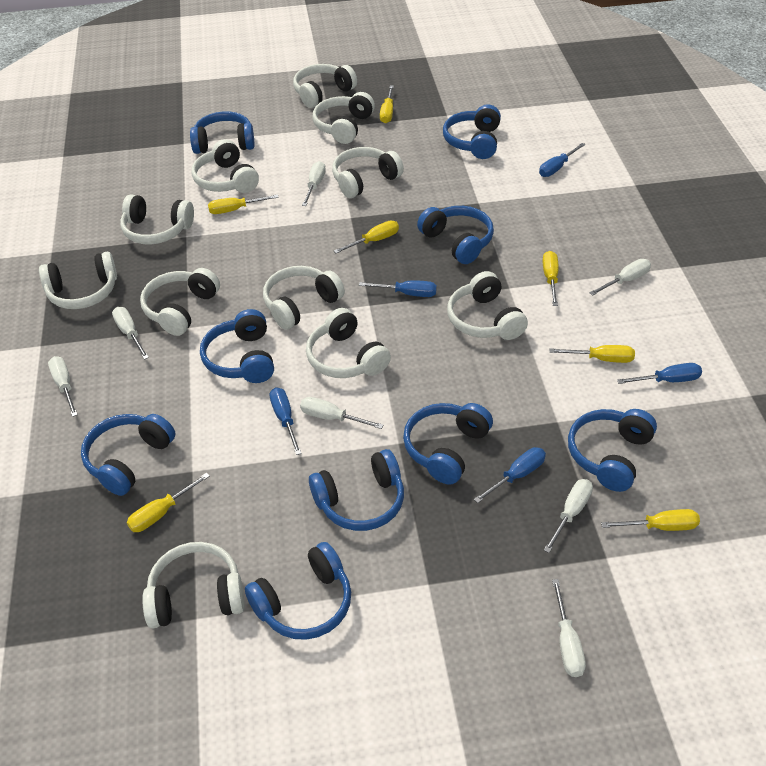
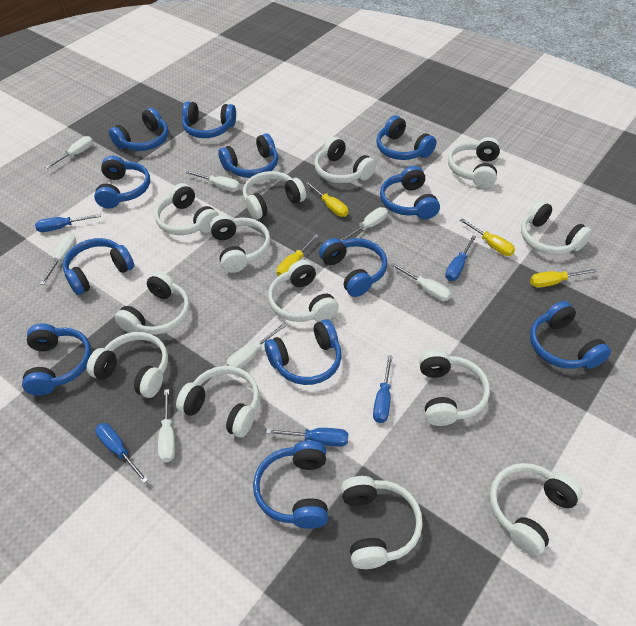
blue headphones: [81,414,175,496] [190,112,255,154] [200,309,274,383] [245,542,351,640] [309,449,404,531] [403,403,493,485] [417,206,494,264] [443,104,501,159] [568,409,657,492] = 9 -> [22,323,92,396] [63,238,134,295] [94,156,150,209] [109,108,168,151] [182,101,236,138] [218,133,278,178] [253,440,328,529] [265,319,342,385] [319,238,387,297] [376,115,437,160] [380,166,440,220] [530,301,611,369] = 12
white headphones: [39,252,117,309] [120,194,194,244] [140,268,220,336] [142,542,245,628] [192,139,259,193] [263,266,345,330] [293,64,357,108] [306,308,391,378] [313,92,375,144] [332,147,404,198] [447,271,528,340] = 11 -> [87,332,168,398] [115,271,190,335] [155,183,219,235] [176,366,259,437] [210,214,271,273] [243,171,306,219] [268,260,339,322] [314,137,376,183] [341,476,423,569] [419,350,490,426] [448,137,500,188] [490,463,582,556] [521,200,592,255] = 13
yellow screwdriver: [127,473,210,532] [208,195,279,214] [334,221,399,253] [380,85,394,123] [543,251,559,306] [550,345,635,363] [601,509,700,531] = 7 -> [277,234,319,276] [305,182,348,217] [460,218,515,256] [530,269,597,288] = 4

